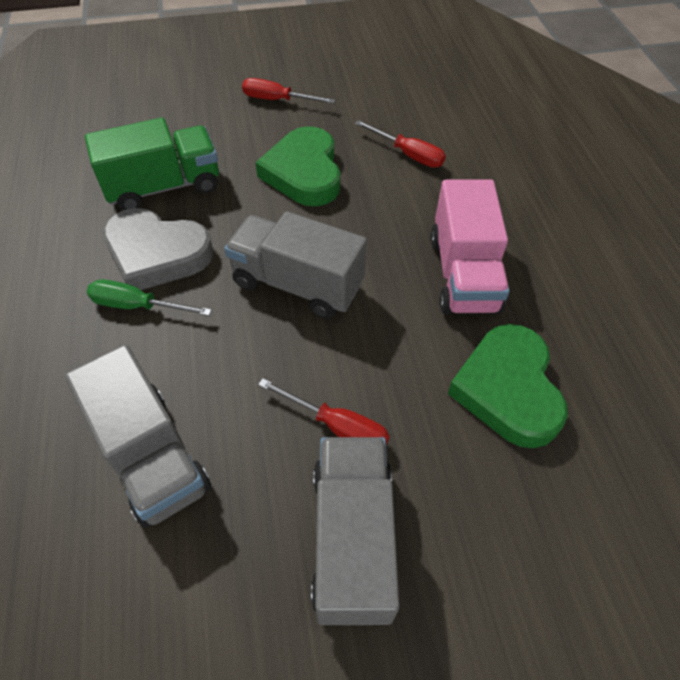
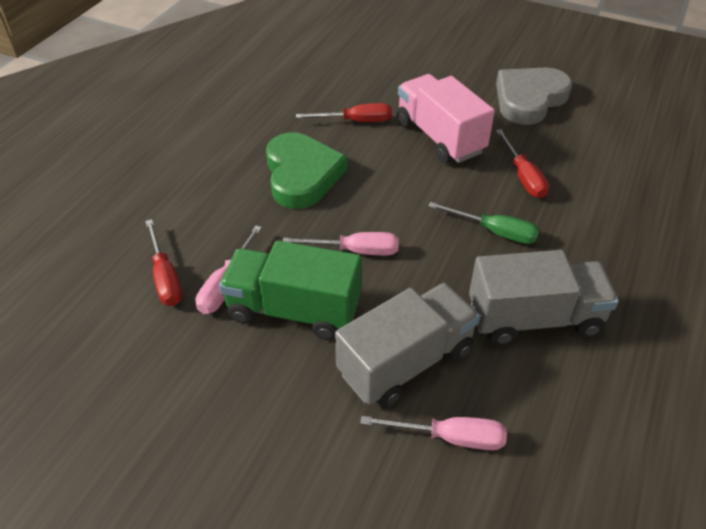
green heart: [255,126,340,206] [448,324,568,448] = 2 -> [266,132,347,209] = 1
grey truck: [65,345,211,528] [224,211,367,319] [311,437,400,625] = 3 -> [335,283,480,408] [469,250,619,345] = 2
pink screwdriver: none = 0 -> [196,226,262,314] [283,232,399,256] [360,416,507,450] = 3

